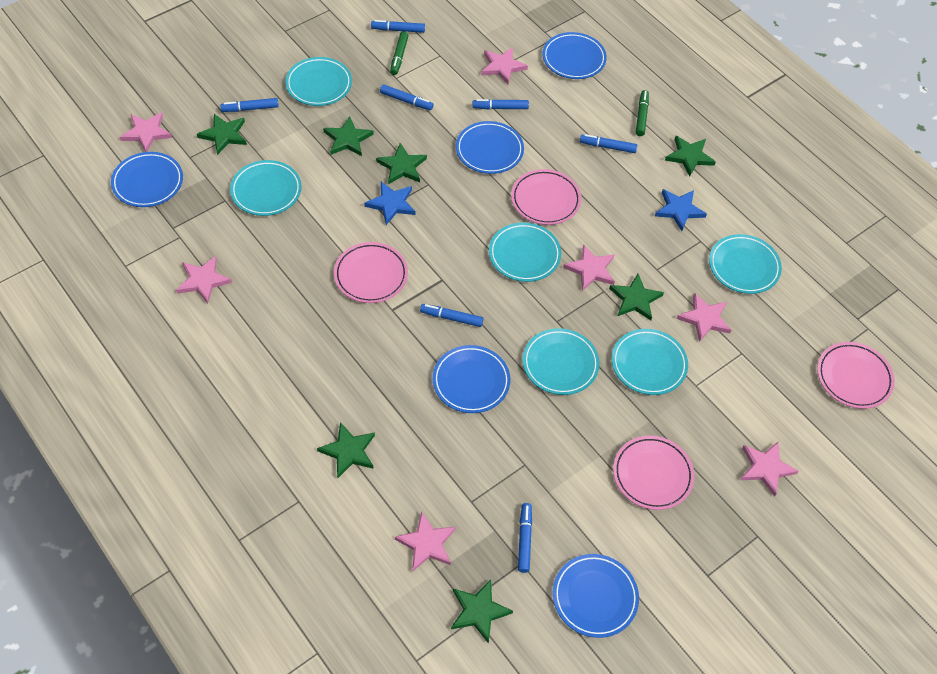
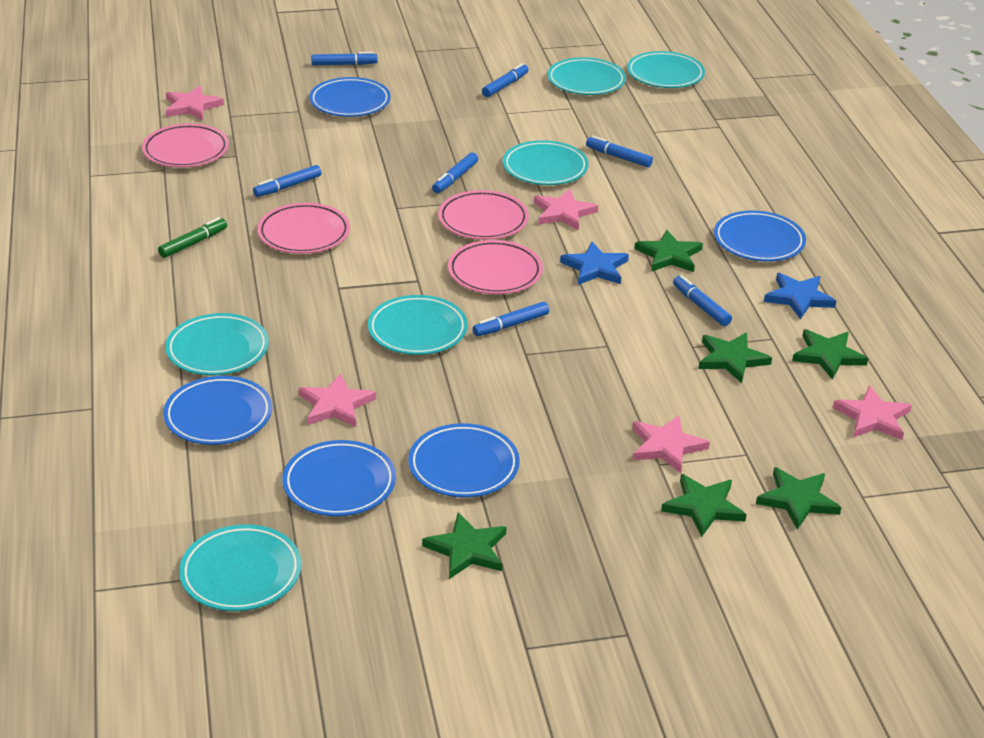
green marker: [390,31,409,75] [636,90,649,136] = 2 -> [158,217,227,258] = 1
green star: [197,114,247,155] [317,422,375,478] [323,116,374,156] [376,143,427,184] [451,579,513,643] [609,274,664,321] [665,136,716,177] = 7 -> [422,512,507,579] [635,230,703,272] [661,474,747,537] [698,333,772,383] [756,467,841,530] [792,329,868,380] = 6
pink star: [120,112,172,152] [176,256,232,304] [395,511,456,571] [481,47,528,84] [563,244,615,291] [677,293,732,342] [741,441,799,497] = 7 -> [166,86,224,121] [299,373,376,427] [534,189,598,230] [633,415,710,473] [833,386,912,440] = 5

